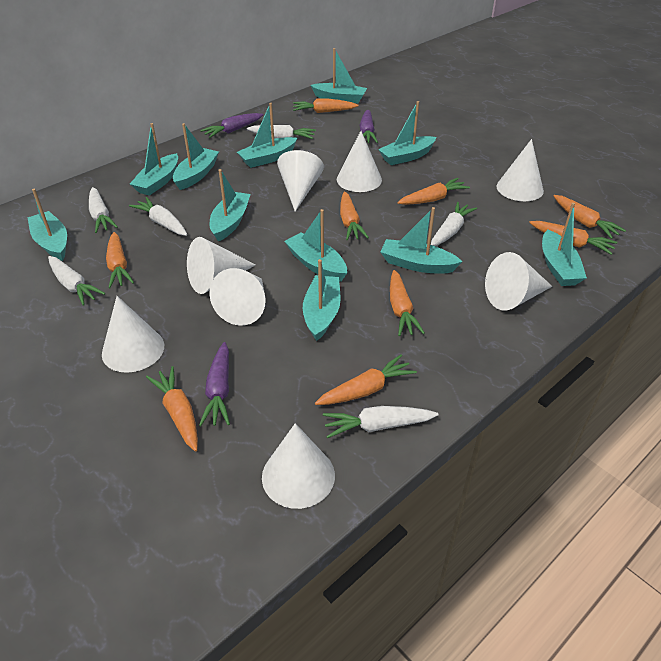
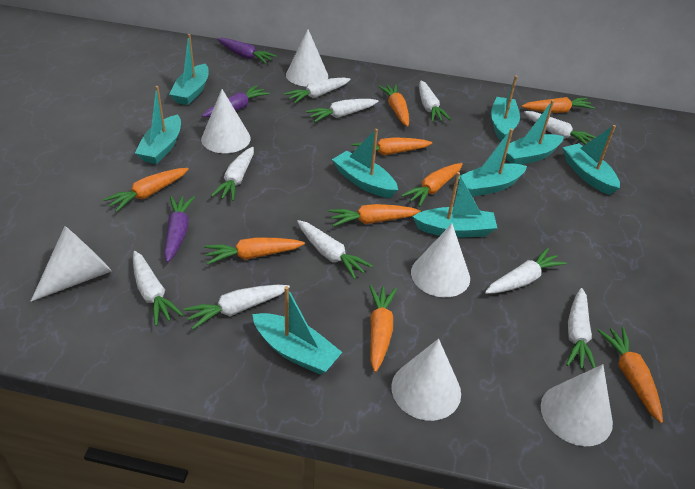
turquoise boat: [28,189,67,261] [130,123,178,196] [173,123,219,190] [210,169,251,242] [237,103,297,168] [284,209,347,282] [303,259,341,341] [311,48,367,103] [378,101,436,165] [380,207,462,274] [542,203,587,286] = 11 -> [135,86,181,164] [169,34,209,105] [252,286,342,375] [332,129,398,198] [412,172,497,238] [459,129,527,197] [491,75,520,141] [506,100,564,165] [563,125,620,195] = 9
white carrot: [48,256,105,306] [89,187,118,233] [129,197,187,236] [247,125,316,139] [323,406,439,438] [431,202,477,246] = 6 -> [133,251,183,326] [183,285,290,330] [211,147,254,201] [284,77,351,104] [297,220,373,279] [306,99,379,122] [419,80,451,122] [485,248,566,294] [524,111,596,145] [566,288,596,369] = 10
white cone: [102,296,164,373] [187,237,256,294] [209,268,266,326] [262,423,335,509] [277,150,324,211] [337,131,382,192] [485,252,552,310] [497,139,544,201] = 8 -> [30,226,112,302] [201,89,251,153] [286,29,328,86] [392,339,461,421] [411,224,470,297] [541,364,613,446] = 6

